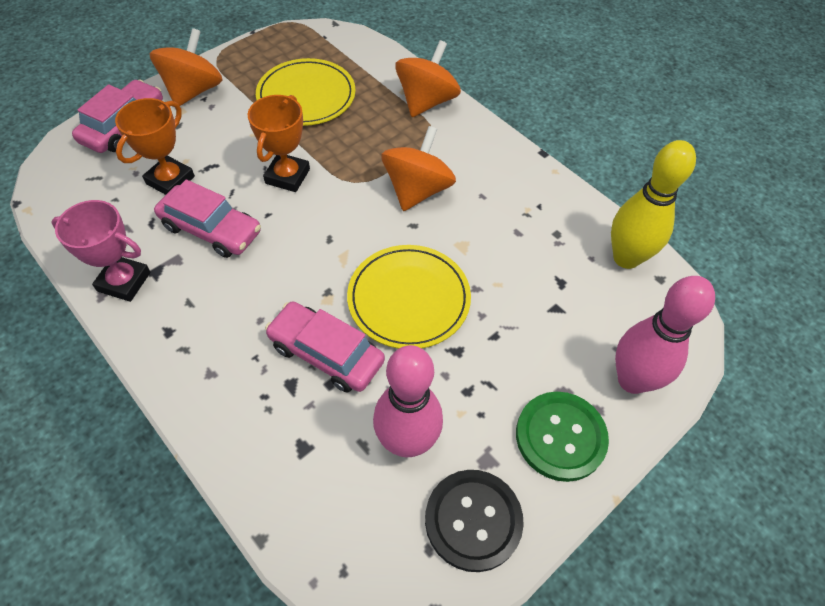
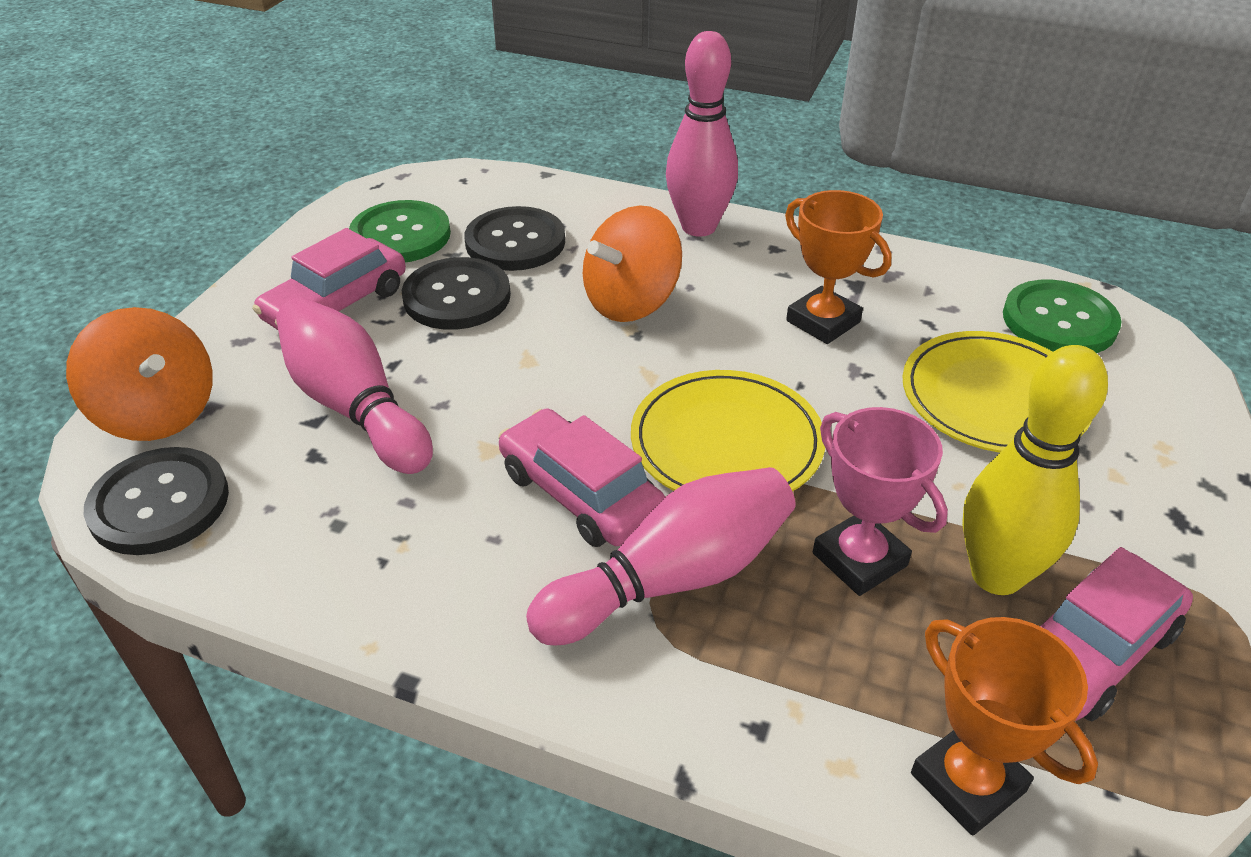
black button: [425,470,524,572] = 1 -> [84,447,229,555] [402,257,511,330] [465,206,565,271] = 3
green button: [516,392,609,482] = 1 -> [349,200,451,262] [1003,279,1122,353] = 2
orange spinning top: [149,28,222,106] [381,126,456,211] [395,40,461,117] = 3 -> [66,307,213,441] [583,205,682,322] = 2
pink bowling pin: [373,345,443,457] [615,276,715,394] = 2 -> [276,297,433,474] [526,467,796,645] [666,31,738,237] = 3

